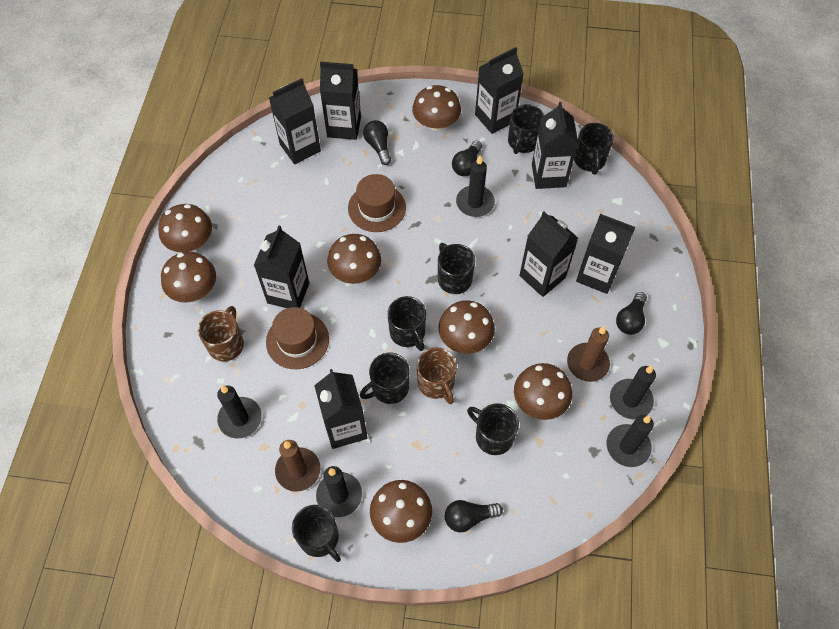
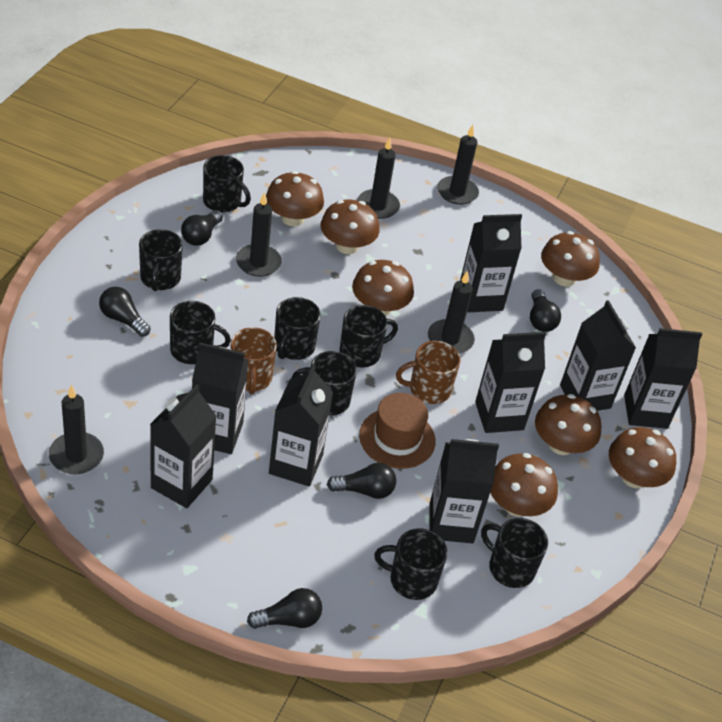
black light bulb: [363,120,391,165] [445,500,503,533] [452,141,482,176] [616,292,647,335] = 4 -> [99,287,151,337] [181,210,223,246] [247,588,322,629] [327,463,396,499] [530,289,561,332] = 5
black mug: [292,505,341,562] [360,353,409,404] [387,296,426,351] [438,243,475,294] [467,403,519,455] [508,104,544,154] [574,123,614,175] = 7 -> [139,229,183,291] [170,301,231,364] [203,155,251,212] [274,297,321,360] [292,351,357,416] [340,305,398,367] [374,528,448,600] [481,518,548,588] = 8
brown candle: [275,440,321,492] [567,326,610,382] = 2 -> none = 0
brown hat: [266,307,329,369] [348,174,406,232] = 2 -> [359,393,436,469] = 1

